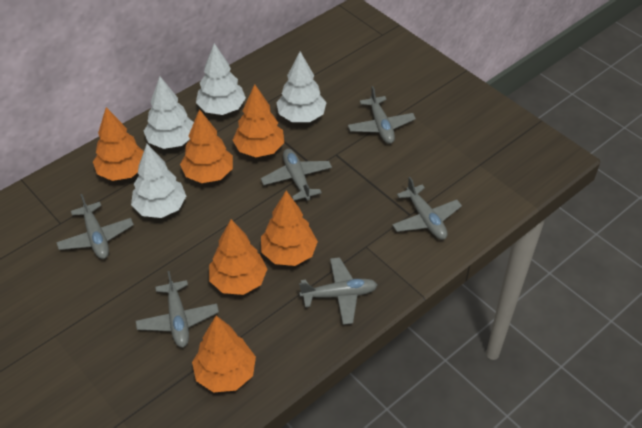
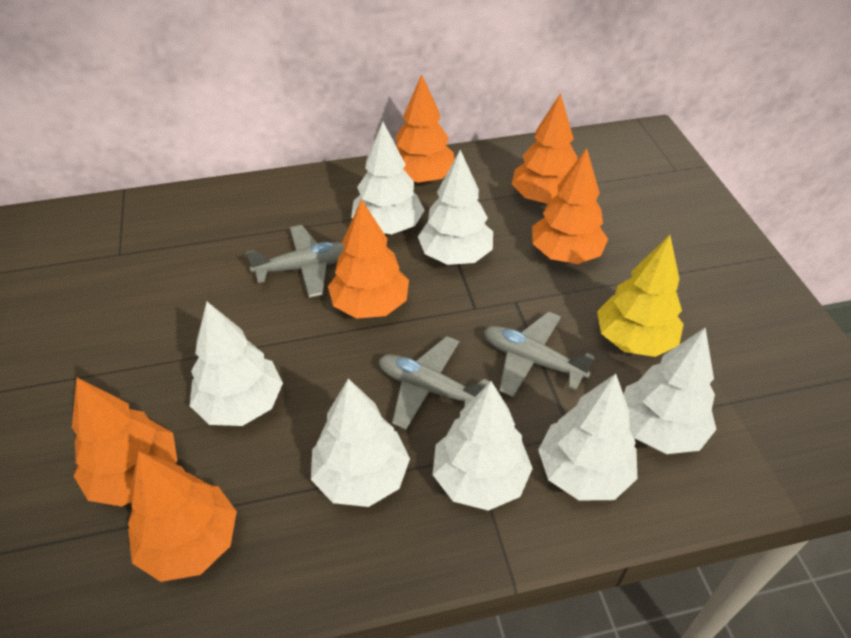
grey plane: [56,194,134,259] [136,271,219,347] [261,149,332,200] [299,257,377,325] [348,86,416,144] [392,177,462,240] = 6 -> [246,225,344,298] [379,336,490,430] [484,311,595,397] = 3
white tree: [131,144,186,218] [144,76,194,149] [196,43,246,115] [276,51,327,122] = 4 -> [190,302,283,426] [311,378,410,507] [351,122,425,234] [418,150,493,265] [433,381,533,511] [538,374,638,501] [624,328,717,454] = 7
yellow tree: none = 0 -> [597,235,684,357] = 1

